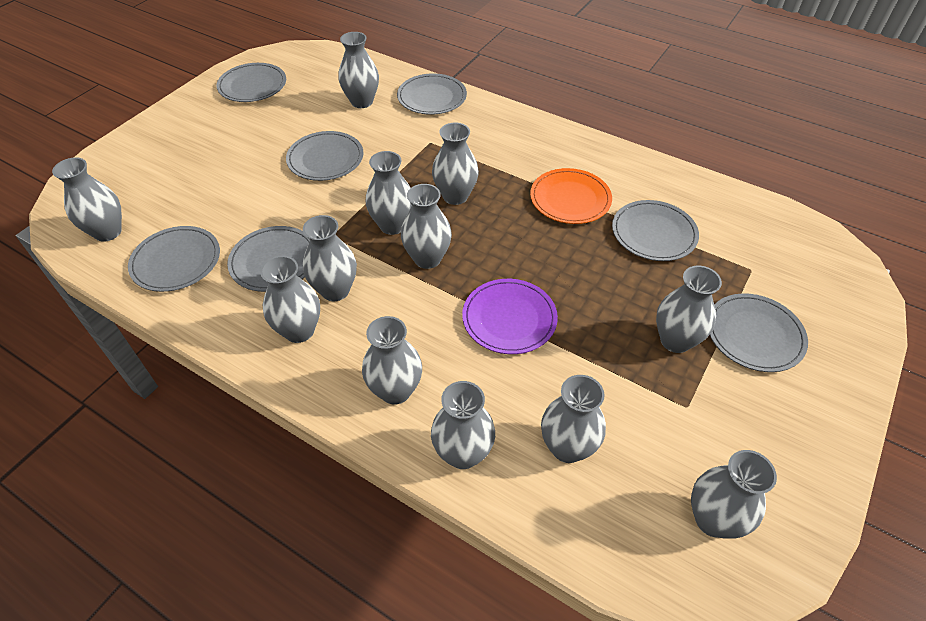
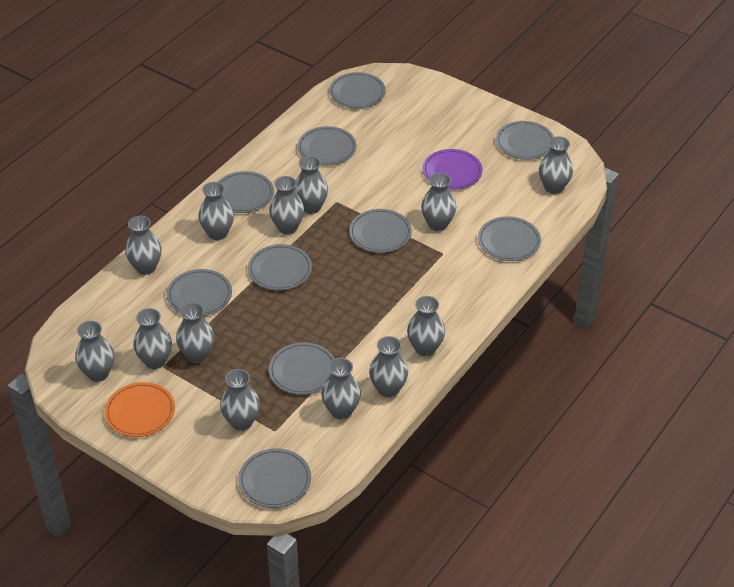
grey plate: [128,226,220,292] [216,63,286,102] [227,226,310,292] [286,131,363,181] [397,73,467,115] [612,200,699,261] [710,293,808,372] = 7 -> [167,269,232,316] [218,171,274,213] [238,448,311,508] [248,244,312,291] [269,342,335,395] [297,126,357,166] [329,72,386,109] [349,209,412,253] [478,216,541,261] [496,121,554,160] = 10
grey vase: [52,157,122,242] [260,256,320,343] [303,215,357,301] [339,32,379,108] [362,316,422,404] [366,151,412,235] [401,184,452,269] [431,381,495,469] [432,122,479,205] [541,375,606,463] [656,265,722,353] [691,450,777,539] = 12 -> [75,321,114,382] [125,216,162,275] [133,308,172,369] [176,302,214,363] [198,182,234,240] [220,369,260,431] [269,176,304,235] [294,156,328,214] [321,358,361,419] [369,336,408,398] [407,296,445,357] [421,173,456,231] [539,136,573,194] = 13

